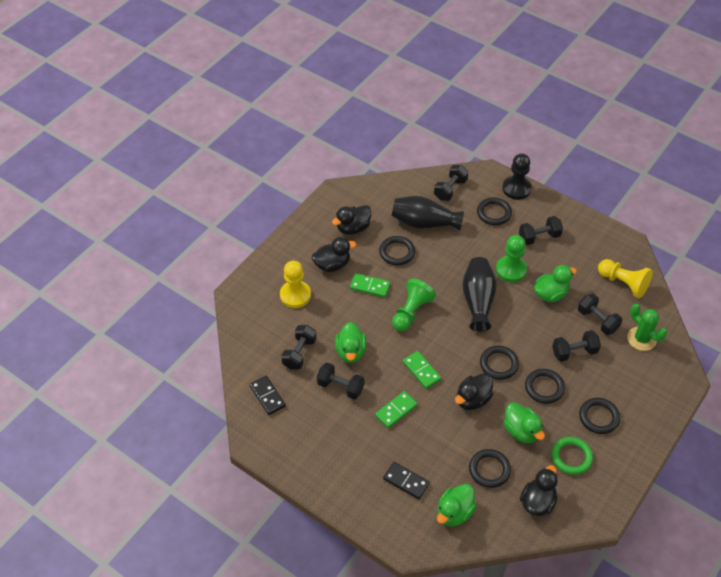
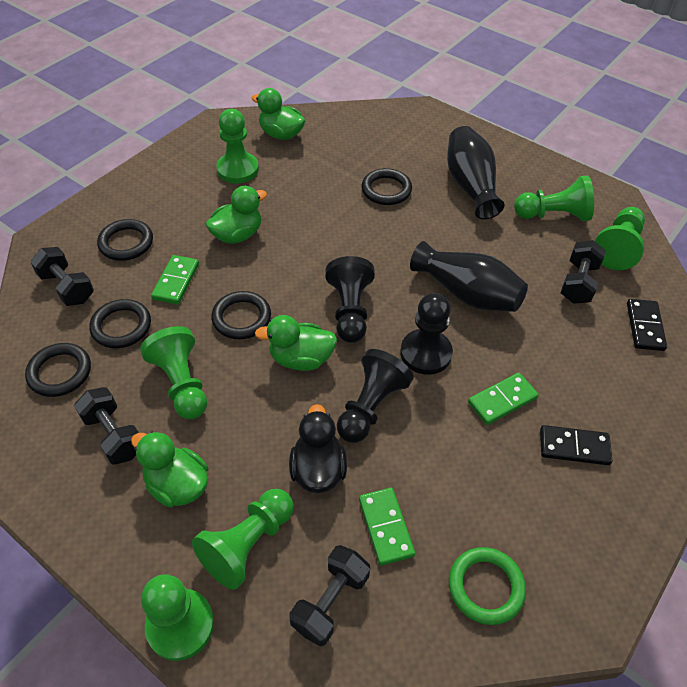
black duck: [312,237,356,272] [332,205,372,235] [455,373,493,410] [520,465,558,516] = 4 -> [289,404,347,493] = 1
black dumbbell: [281,325,317,370] [317,362,364,399] [434,165,468,201] [519,216,563,245] [552,330,601,361] [578,294,622,335] = 6 -> [30,247,94,306] [74,387,139,465] [290,545,370,646] [561,240,606,304] = 4
black pawn: [502,153,532,200] = 1 -> [325,256,375,343] [337,349,414,443] [401,293,453,375] = 3
black ring: [379,236,415,265] [469,449,511,488] [477,197,512,225] [480,346,519,380] [525,369,565,404] [579,398,620,434] = 6 -> [25,343,91,397] [89,299,151,348] [97,219,153,261] [211,291,271,339] [362,168,412,205] = 5
green cactus: [627,304,667,351] = 1 -> none = 0
green pawn: [392,279,436,331] [496,235,527,282] = 2 -> [140,326,207,419] [141,574,214,661] [192,489,294,590] [216,109,259,183] [514,175,594,221] [595,207,645,270] = 6
yellow pawn: [280,261,311,308] [598,259,653,298] = 2 -> none = 0

